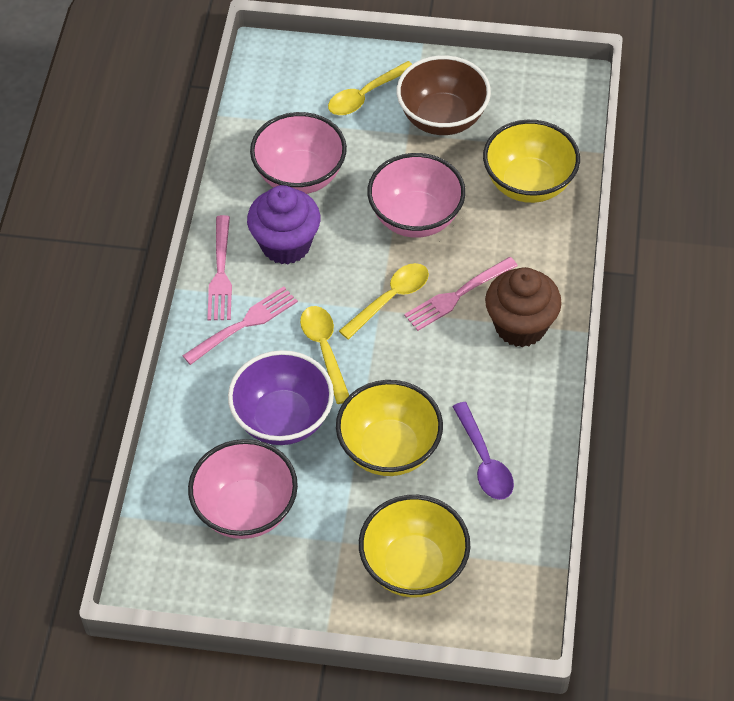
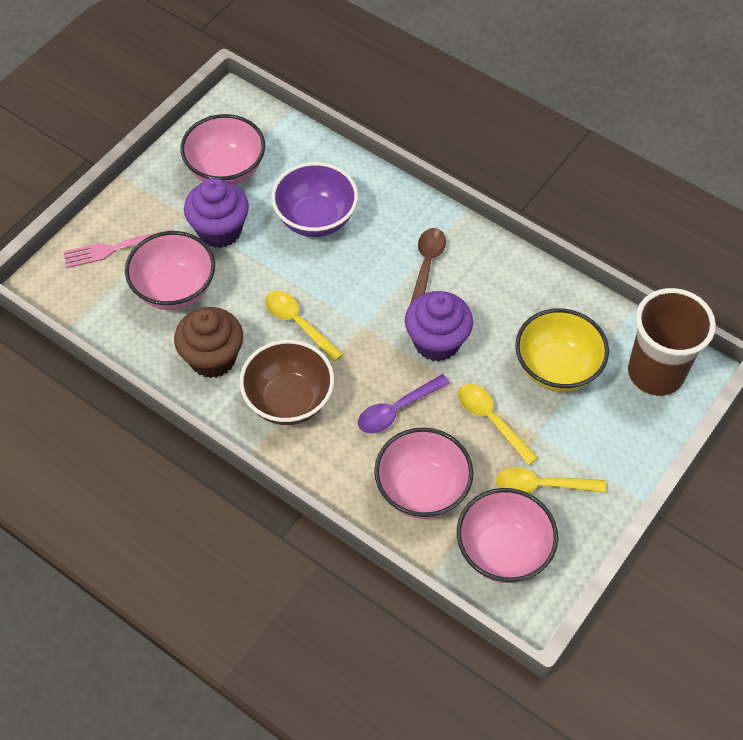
brown cup: none = 0 -> [628,288,716,396] = 1
brown spoon: none = 0 -> [410,228,446,304] = 1
pink bowl: [188,439,298,539] [250,112,347,194] [367,153,466,238] = 3 -> [125,231,215,310] [180,114,265,185] [374,427,473,519] [457,488,558,583] = 4
pink fork: [182,286,298,365] [207,215,232,320] [404,257,518,331] = 3 -> [63,229,174,268] = 1
purple cupcake: [247,185,320,264] = 1 -> [184,178,249,248] [405,291,473,362] = 2
yellow bowl: [336,380,443,476] [359,495,471,598] [483,120,580,203] = 3 -> [515,308,609,392] = 1

